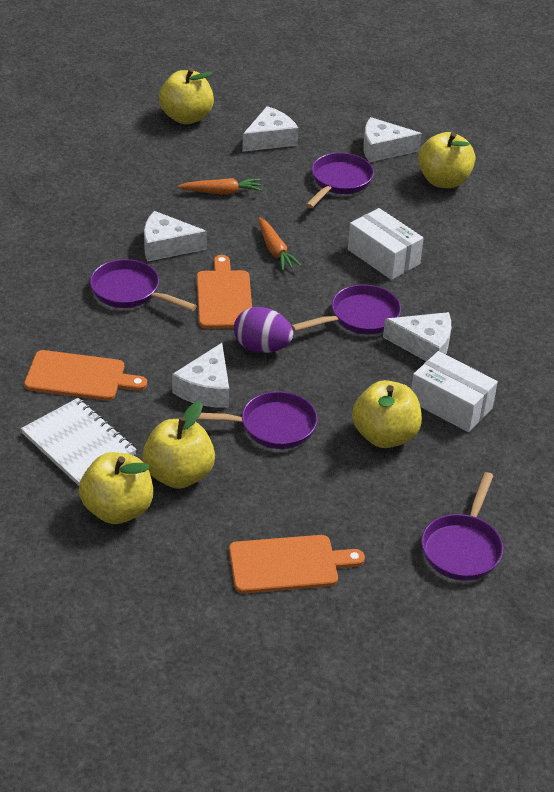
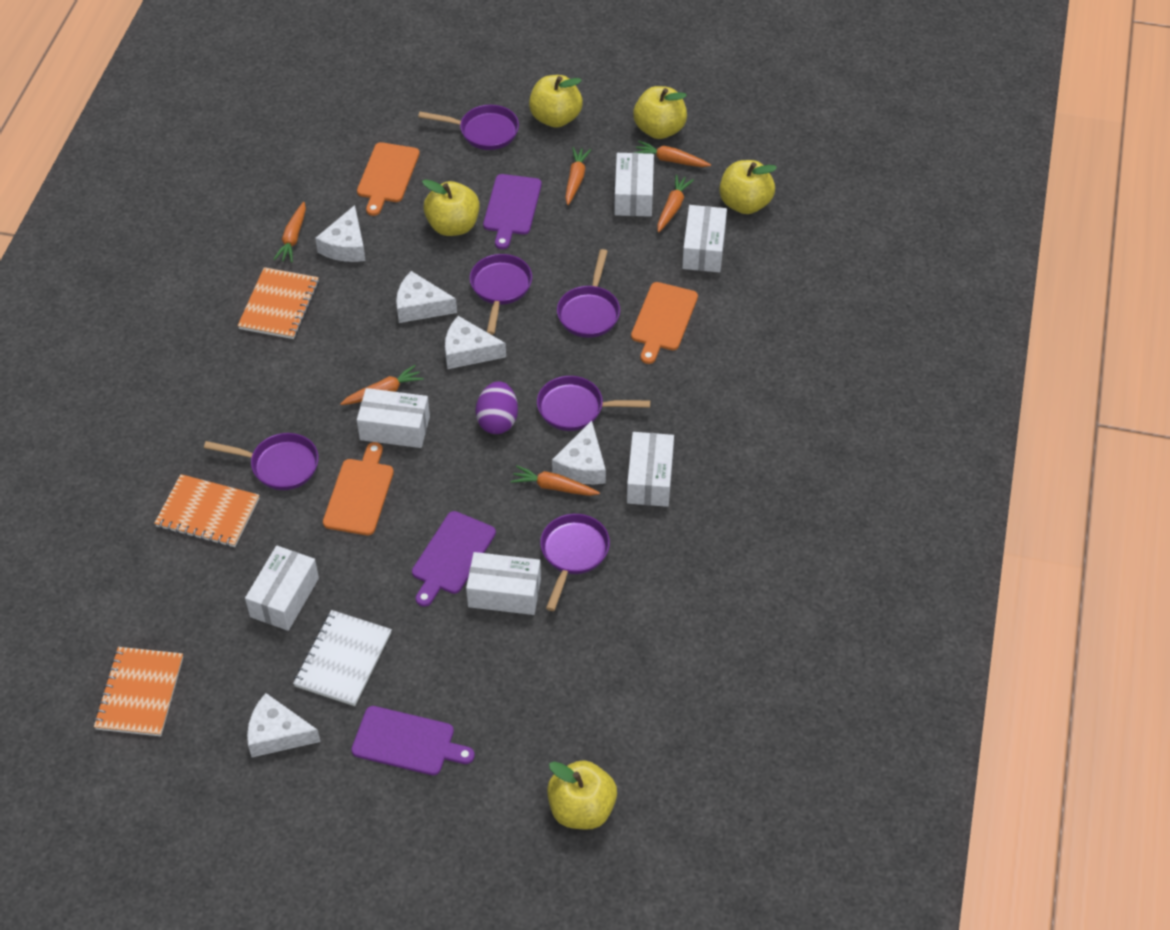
orange carrot: [177,178,262,194] [258,217,302,271] = 2 -> [273,202,306,263] [340,365,424,405] [511,465,600,496] [565,147,591,205] [633,141,711,167] [657,175,694,232] = 6
orange notebook: none = 0 -> [94,647,183,736] [154,474,260,547] [238,267,319,339] = 3
purple cutting board: none = 0 -> [351,706,475,775] [412,511,496,607] [483,174,542,249] = 3
purple pan: [90,259,197,311] [197,391,318,449] [291,284,401,334] [306,153,374,208] [421,472,503,581] = 5 -> [204,433,319,490] [418,105,519,150] [470,254,532,335] [537,376,650,431] [540,514,610,611] [557,249,620,338] = 6
white box: [348,208,424,280] [411,351,498,432] = 2 -> [245,546,319,631] [357,388,430,448] [466,552,541,615] [614,153,654,217] [627,432,674,507] [682,205,727,272] = 6

